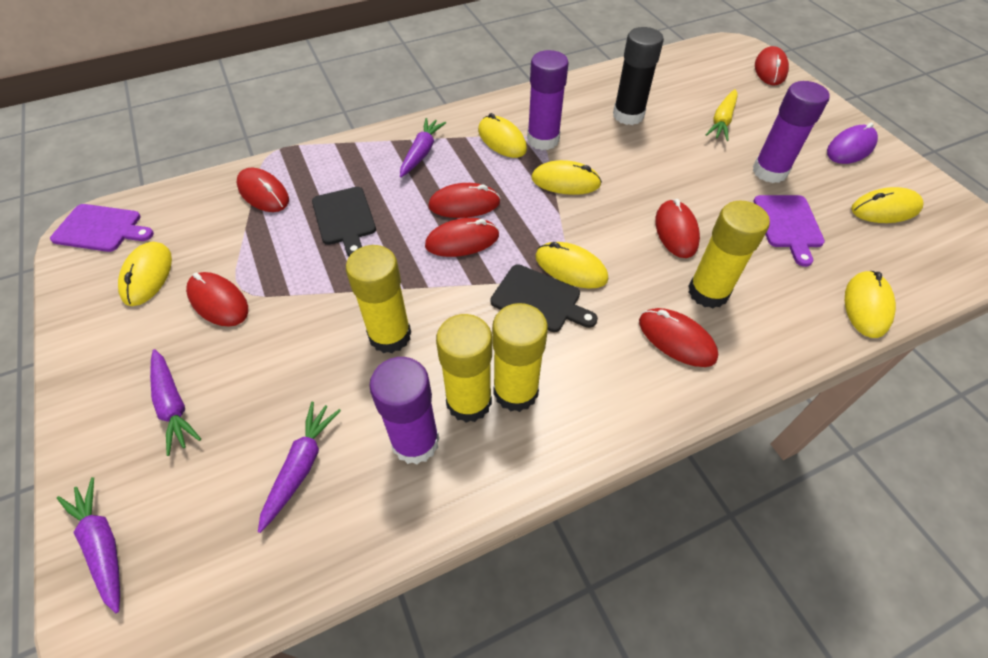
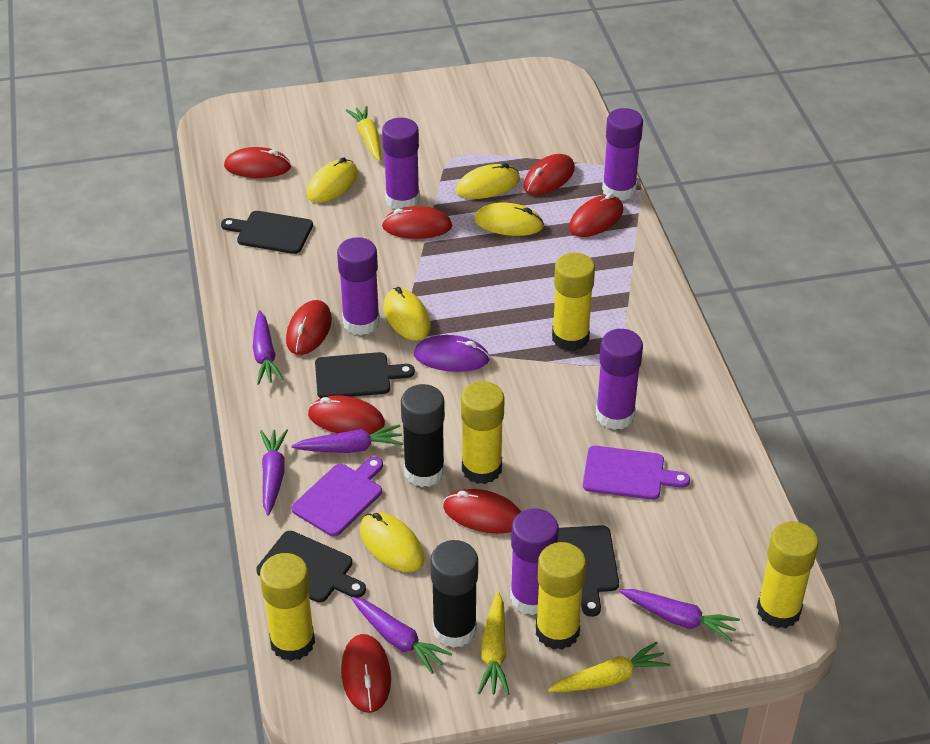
black cutting board: [312,187,376,256] [490,264,598,332] = 2 -> [221,211,313,254] [256,531,366,602] [315,352,415,398] [558,525,619,617] = 4
black glue stick: [613,27,664,125] = 1 -> [401,384,445,487] [430,540,478,648] = 2
purple carrot: [57,477,120,613] [150,349,201,456] [258,402,341,533] [400,118,446,177] = 4 -> [253,310,284,385] [260,429,288,516] [291,424,404,453] [351,597,452,674] [620,589,740,642] = 5
purple glue stick: [369,357,439,464] [527,50,569,150] [753,81,830,183] = 3 -> [337,237,380,335] [382,118,420,209] [510,509,559,615] [596,329,643,430] [602,108,643,201] = 5
red mouse: [186,272,248,327] [236,168,289,212] [425,218,499,257] [428,183,500,218] [639,308,718,367] [655,199,700,258] [755,46,789,85] = 7 -> [224,147,291,178] [286,300,332,355] [308,395,385,434] [341,634,391,713] [382,206,453,239] [443,489,521,534] [523,154,575,195] [569,193,623,237] = 8
yellow carrot: [706,89,738,141] = 1 -> [346,106,381,161] [478,591,510,695] [548,641,670,692] = 3
yellow glue stick: [346,245,411,353] [436,314,492,423] [492,303,548,412] [688,201,770,308] = 4 -> [260,553,315,661] [461,381,505,484] [536,542,586,650] [552,253,595,351] [757,521,819,628] = 5
yellow mouse: [118,242,172,306] [478,113,527,158] [531,160,602,195] [535,242,608,289] [845,271,896,338] [851,187,924,223] = 6 -> [306,157,358,203] [360,512,425,572] [384,287,431,341] [456,163,520,199] [475,203,544,236] = 5

